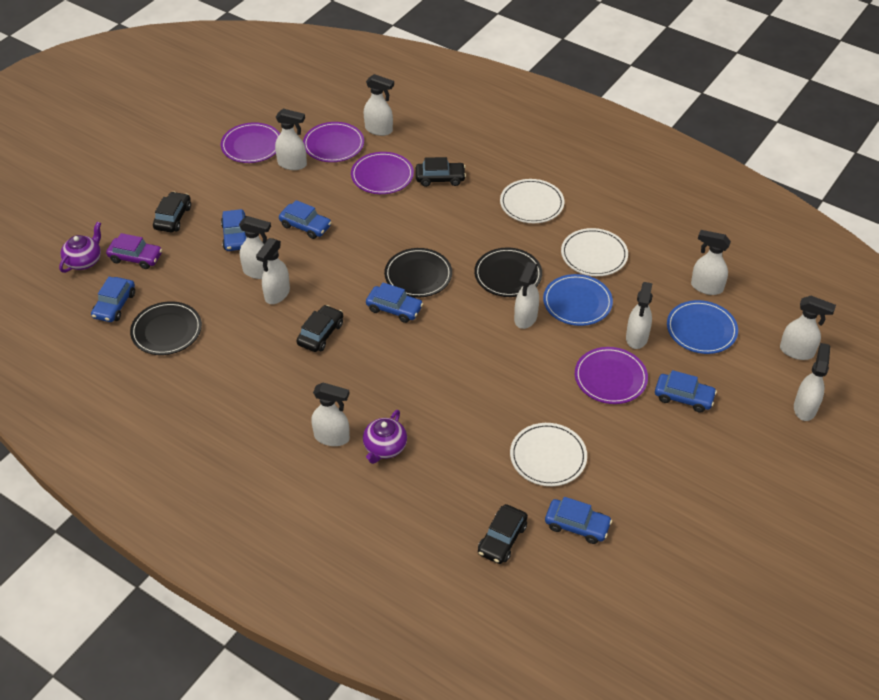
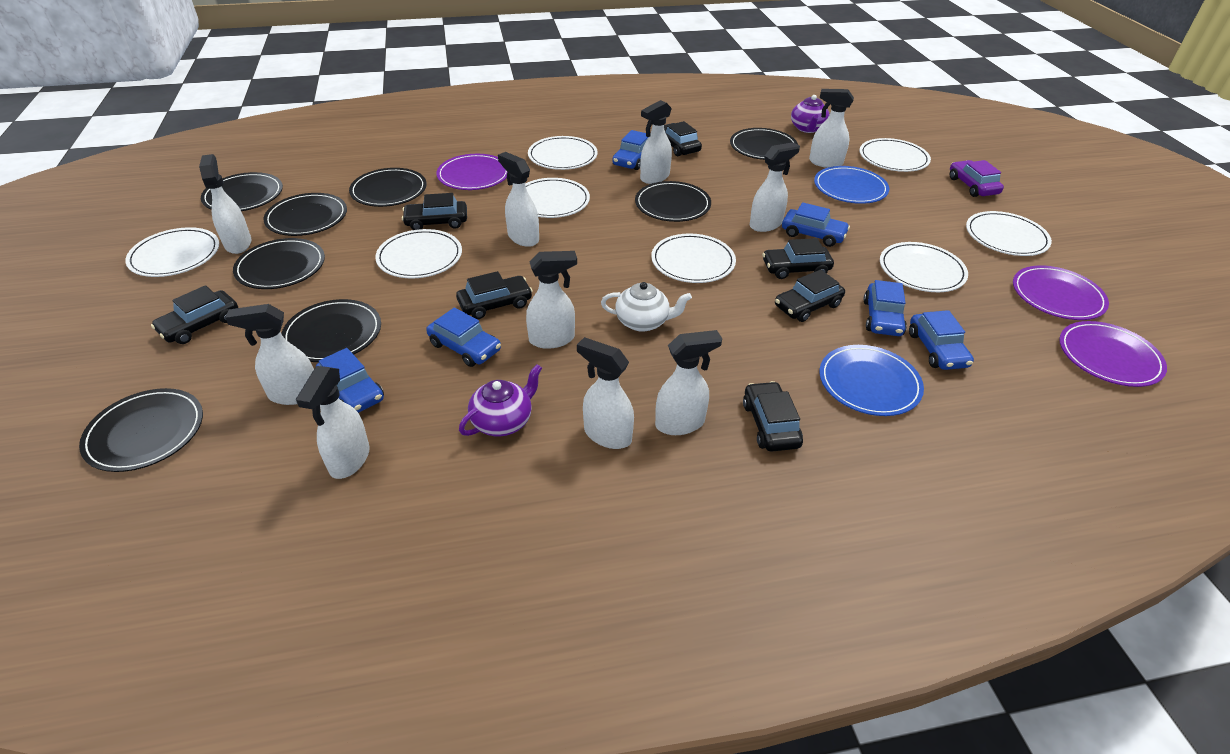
black car: [153,192,191,232] [297,305,343,352] [416,157,466,187] [478,504,528,564] = 4 -> [151,285,238,344] [402,193,467,230] [456,271,533,319] [664,121,702,156] [743,381,803,452] [762,238,834,279] [775,270,845,322] = 7
black plate: [130,301,202,355] [384,248,452,298] [474,248,542,297] = 3 -> [79,388,203,472] [201,172,283,211] [233,238,325,289] [263,193,347,236] [281,299,381,362] [349,168,427,207] [635,181,711,222] [730,128,798,160] = 8
purple plate: [221,122,280,163] [303,122,364,162] [351,152,414,194] [575,347,648,404] = 4 -> [436,154,507,190] [1013,266,1109,320] [1059,321,1167,387] = 3
white plate: [500,179,564,223] [510,423,587,486] [561,228,628,276] = 3 -> [125,227,219,277] [375,229,462,278] [525,178,590,218] [528,136,598,170] [651,233,736,283] [860,138,931,172] [880,242,968,292] [966,211,1052,256] = 8
white teapot: none = 0 -> [601,282,692,332] = 1

